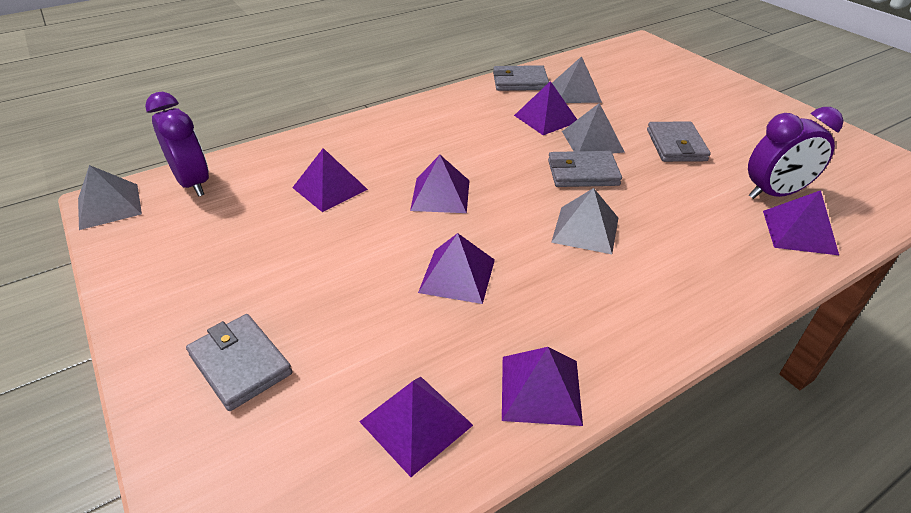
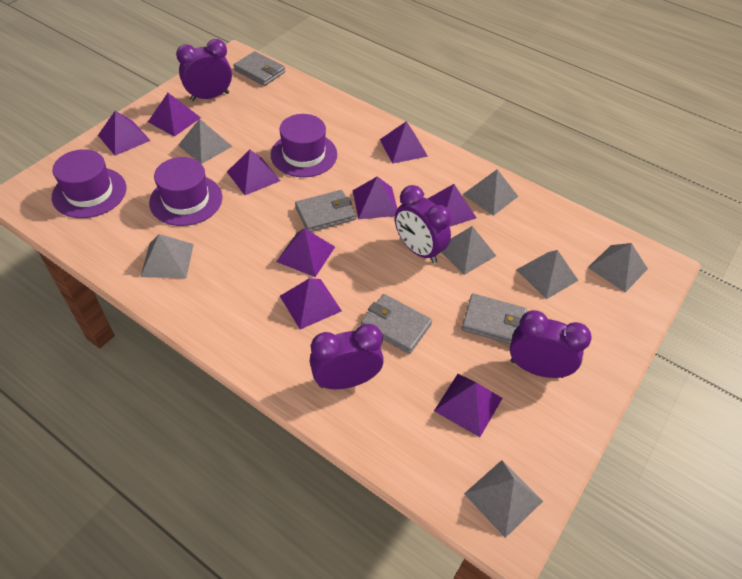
grey pyramid: [78,165,142,230] [551,188,618,254] [552,56,602,103] [562,103,624,154] = 4 -> [141,234,194,278] [178,119,232,164] [441,226,496,275] [462,169,518,216] [464,460,543,538] [516,250,579,299] [588,243,648,292] = 7
purple clock: [145,92,209,197] [748,107,844,199] = 2 -> [176,39,232,101] [309,324,384,389] [395,185,451,263] [510,310,592,378] = 4
purple hat: none = 0 -> [52,149,126,218] [149,157,223,226] [271,114,337,177] = 3
purple pyramid: [292,148,368,212] [359,377,473,477] [410,155,469,213] [418,233,495,304] [502,347,583,426] [514,81,577,135] [763,190,839,255] = 7 -> [98,111,151,156] [148,93,201,137] [227,150,280,195] [276,228,335,277] [280,278,342,329] [353,176,397,219] [380,121,428,164] [428,184,476,227] [434,374,502,437] = 9

